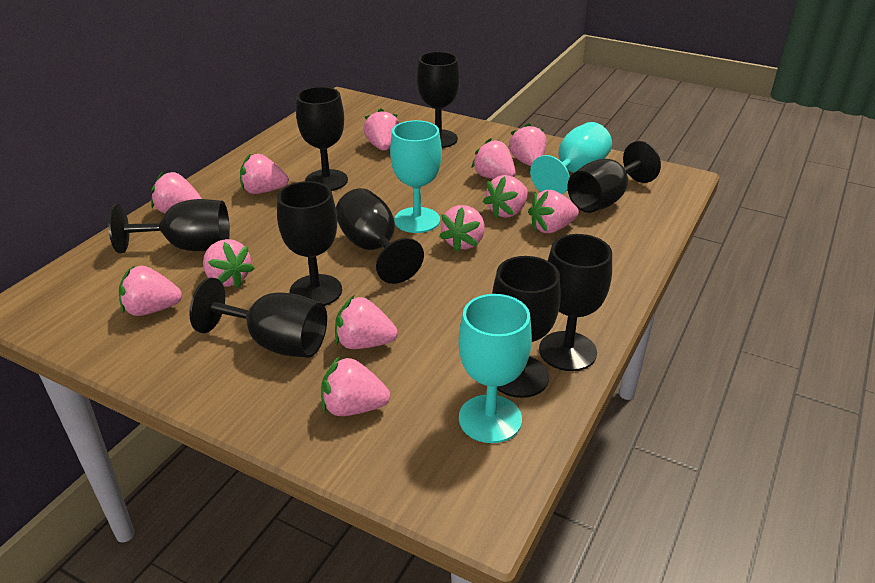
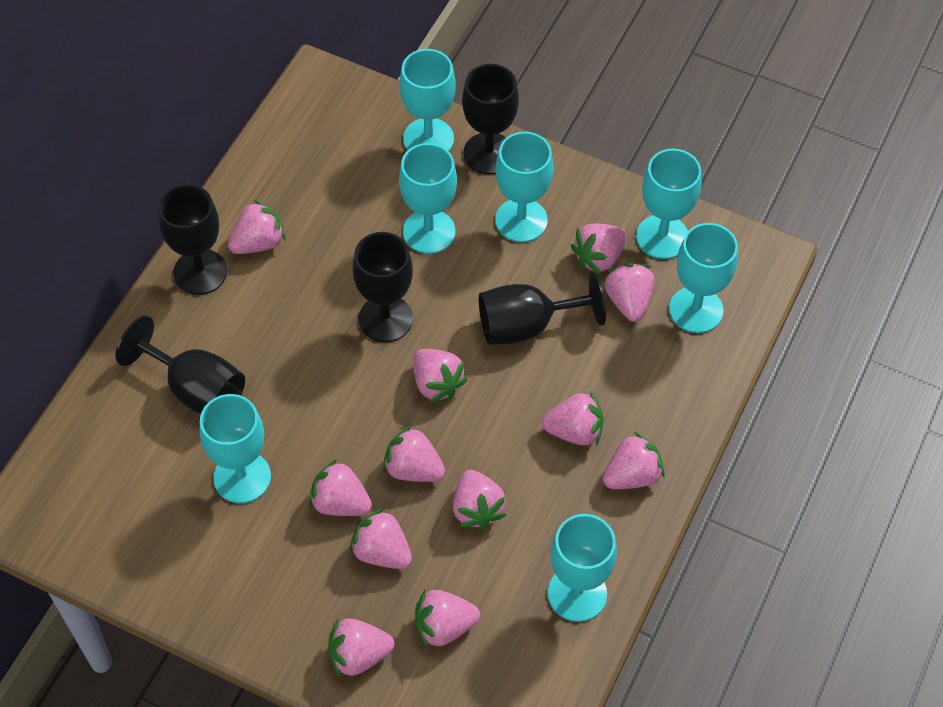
black goblet: [108,199,230,254] [189,278,327,358] [277,181,342,306] [296,87,348,191] [336,188,424,284] [417,52,460,148] [492,256,561,398] [539,234,612,371] [567,141,661,213] = 9 -> [115,316,245,414] [158,184,227,295] [353,232,413,342] [462,64,519,174] [479,271,606,345] = 5
turquoise goblet: [390,120,442,233] [458,294,532,443] [530,122,612,194] = 3 -> [200,394,271,503] [399,143,457,254] [400,49,456,151] [495,132,553,242] [548,514,617,622] [636,149,701,259] [669,223,738,333] = 7

